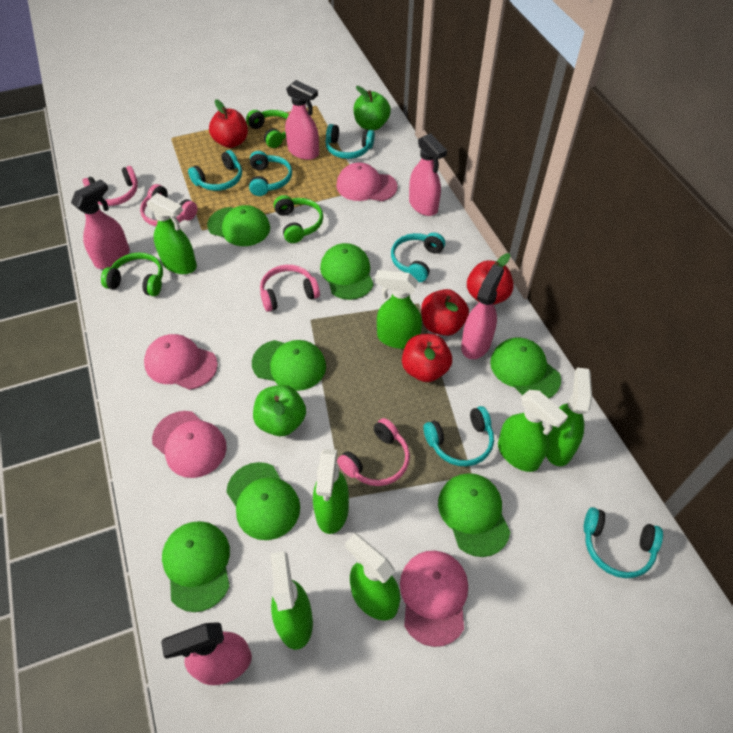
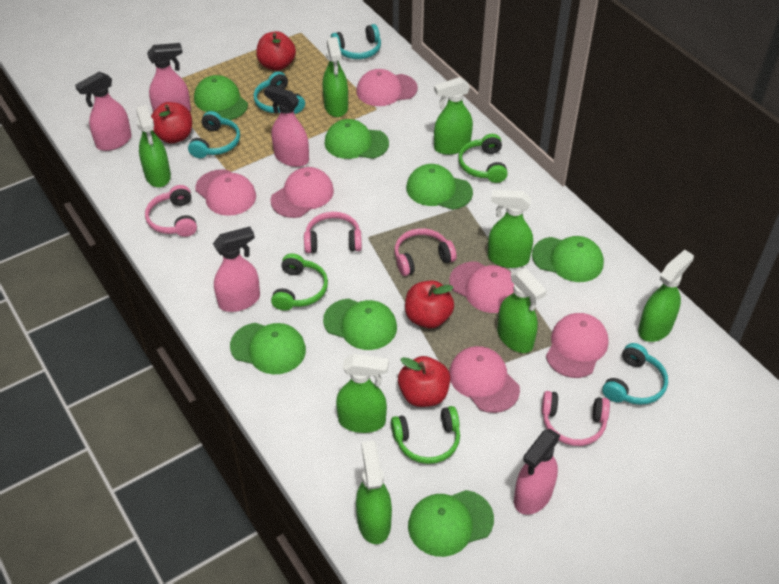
green apple: [253,385,306,436] [353,86,391,130] = 2 -> none = 0
green spray bottle: [146,193,197,274] [271,551,313,650] [313,449,349,534] [345,533,400,621] [375,270,422,349] [498,390,568,472] [546,367,592,466] = 7 -> [136,105,171,187] [322,37,348,117] [336,354,389,433] [356,441,392,544] [434,77,473,155] [488,190,533,268] [497,268,547,353] [638,250,694,342] = 8
pink cap: [144,334,218,390] [152,411,227,478] [336,162,398,201] [400,551,468,647] = 4 -> [195,169,256,216] [270,167,334,218] [356,69,418,106] [449,262,514,313] [449,346,520,413] [546,313,609,378] = 6
turquoise headphones: [188,150,242,191] [249,151,292,196] [325,124,375,159] [391,232,445,282] [424,406,494,467] [584,507,663,578] = 6 -> [188,111,240,158] [254,71,305,114] [331,24,381,59] [602,343,668,405] = 4

